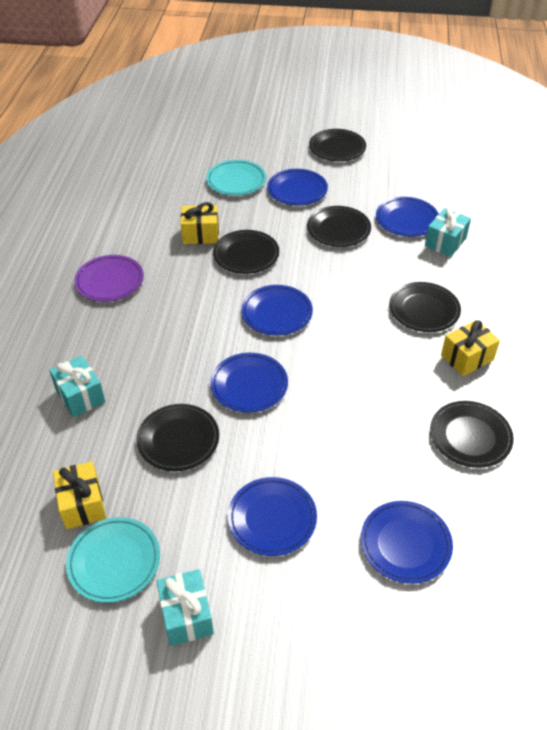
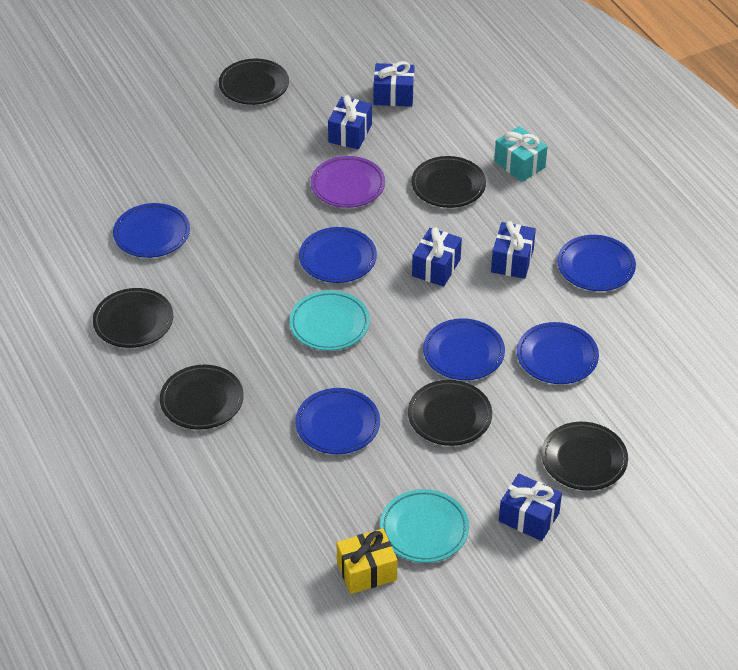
blue gift: none = 0 -> [328,95,372,149] [374,61,414,107] [412,227,462,287] [491,221,536,279] [499,474,562,541] = 5
turquoise gift: [49,356,105,417] [157,569,214,646] [425,207,471,257] = 3 -> [494,126,548,182] = 1
yellow gift: [53,461,106,529] [181,202,219,244] [441,320,500,376] = 3 -> [337,528,397,594] = 1

